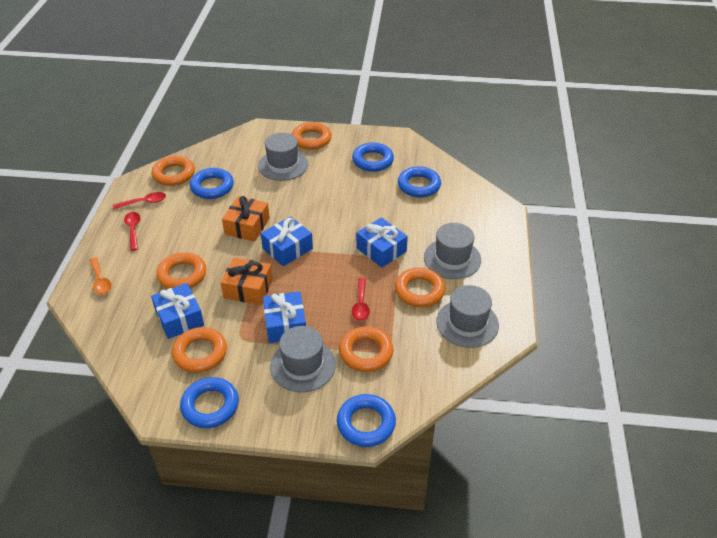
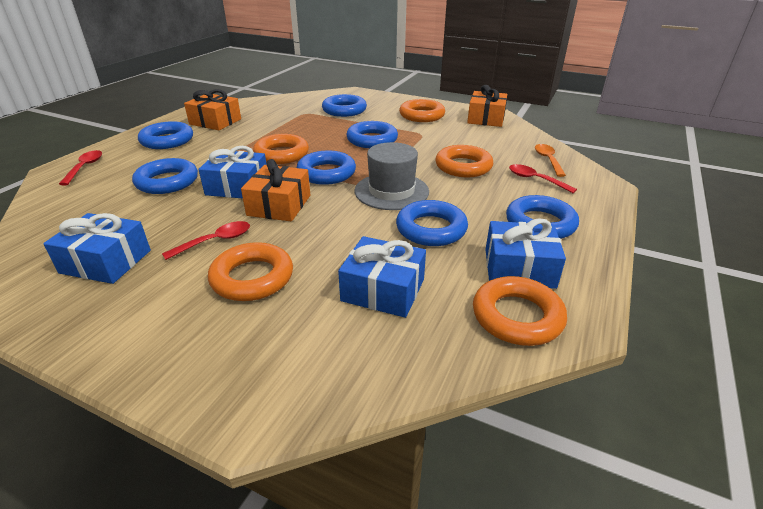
blue ring: [180,377,239,428] [190,168,234,199] [337,394,396,447] [352,142,394,172] [398,166,441,197] = 5 -> [132,158,198,194] [138,121,193,149] [297,150,356,185] [322,94,367,117] [347,121,398,148] [396,200,468,246] [506,195,579,239] = 7
grey hat: [258,133,308,181] [270,326,336,392] [424,223,481,279] [436,285,499,348] = 4 -> [354,142,429,210] = 1
orange gift: [220,258,273,305] [222,196,270,242] = 2 -> [184,89,241,130] [241,159,310,221] [467,85,507,127] = 3
orange ring: [151,156,195,186] [156,252,206,289] [172,327,227,373] [292,122,332,150] [339,327,393,372] [395,268,445,307] = 6 -> [208,242,293,301] [253,134,309,164] [399,99,445,122] [435,145,494,177] [473,276,567,346] = 5

